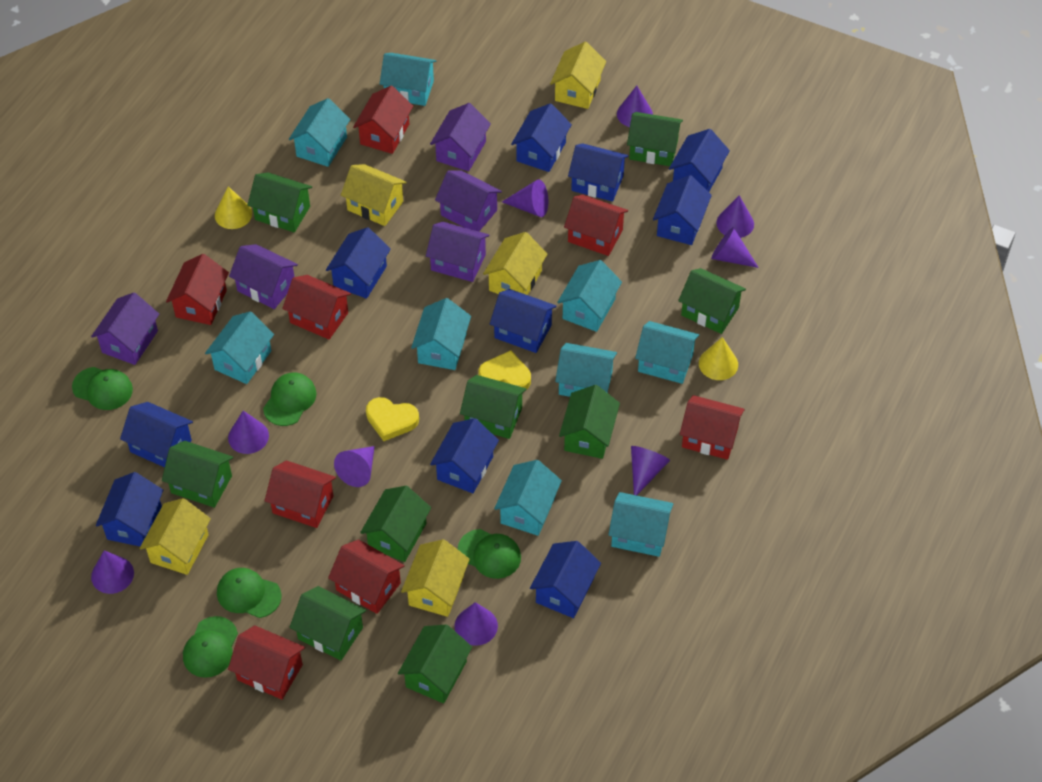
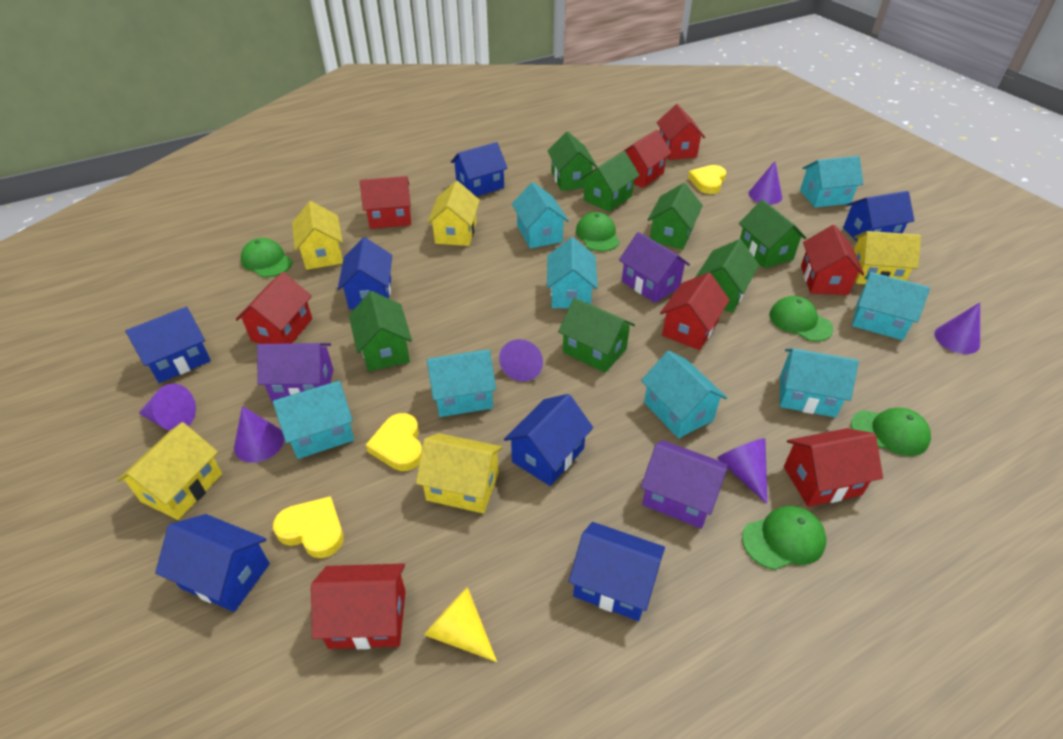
blue house: [96,472,163,546] [120,402,193,467] [326,227,391,299] [430,418,499,493] [490,289,556,353] [511,103,572,172] [530,541,601,618] [568,143,629,201] [653,175,712,245] [669,129,730,192] = 10 -> [125,307,211,383] [155,514,270,612] [338,237,392,309] [451,142,508,197] [504,394,593,486] [569,522,665,621] [843,191,914,241] = 7
green house: [162,441,233,508] [248,172,312,232] [289,586,366,660] [360,486,431,562] [398,624,472,704] [460,375,526,439] [559,385,620,459] [627,112,683,166] [678,268,746,334] = 9 -> [349,291,412,372] [548,131,597,191] [558,298,635,373] [580,151,640,212] [648,183,703,249] [695,239,759,313] [739,200,806,269] = 7
purple cone: [91,550,134,594] [228,411,269,454] [334,446,375,487] [455,602,498,646] [502,179,548,217] [617,86,653,127] [631,446,670,495] [711,227,759,268] [716,195,754,238] = 9 -> [139,384,196,431] [234,406,284,463] [499,339,543,381] [717,438,767,504] [748,161,782,205] [934,302,980,354] = 6
purple house: [91,293,159,365] [229,244,298,309] [426,222,489,282] [430,103,491,171] [435,170,502,231] = 5 -> [257,343,334,402] [619,232,690,303] [641,440,729,529] = 3
turquoise house: [205,311,274,384] [289,98,350,167] [380,53,436,106] [411,298,471,370] [494,460,562,536] [555,343,617,397] [557,260,622,332] [608,492,673,557] [635,321,699,384] = 9 -> [273,381,355,459] [427,350,496,417] [512,182,569,248] [547,237,598,308] [641,351,727,438] [780,348,859,417] [800,156,863,208] [852,272,930,340] = 8
yellow cone: [215,186,252,229] [699,337,738,380] = 2 -> [424,587,497,662] = 1
yellow heart: [366,397,419,441] [478,350,531,390] = 2 -> [273,496,344,558] [366,413,422,471] [688,165,726,194] = 3

